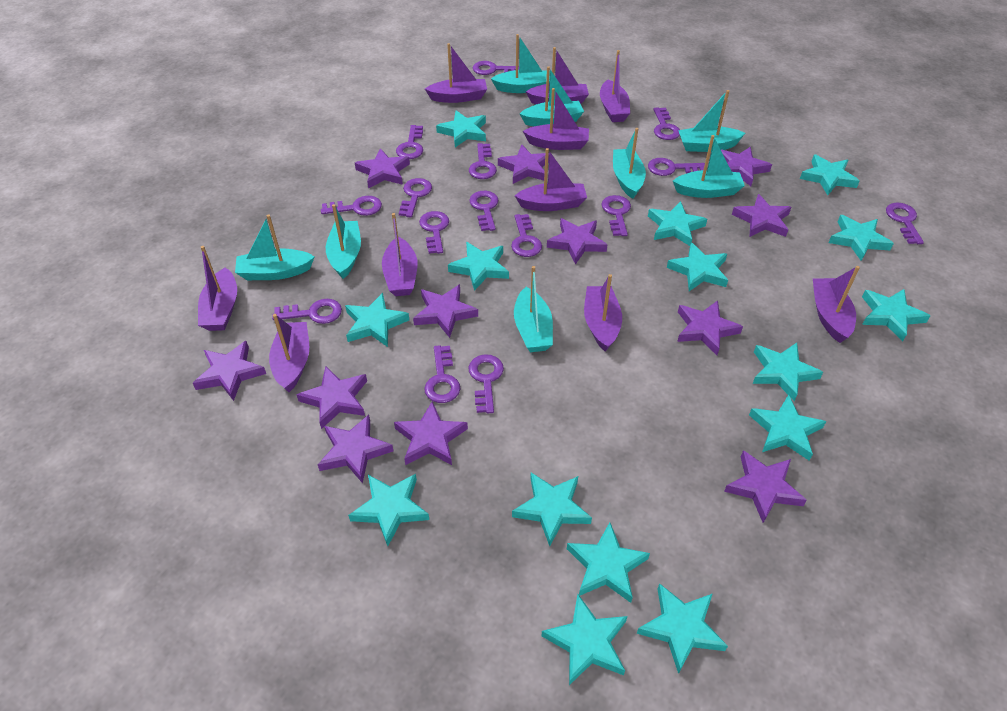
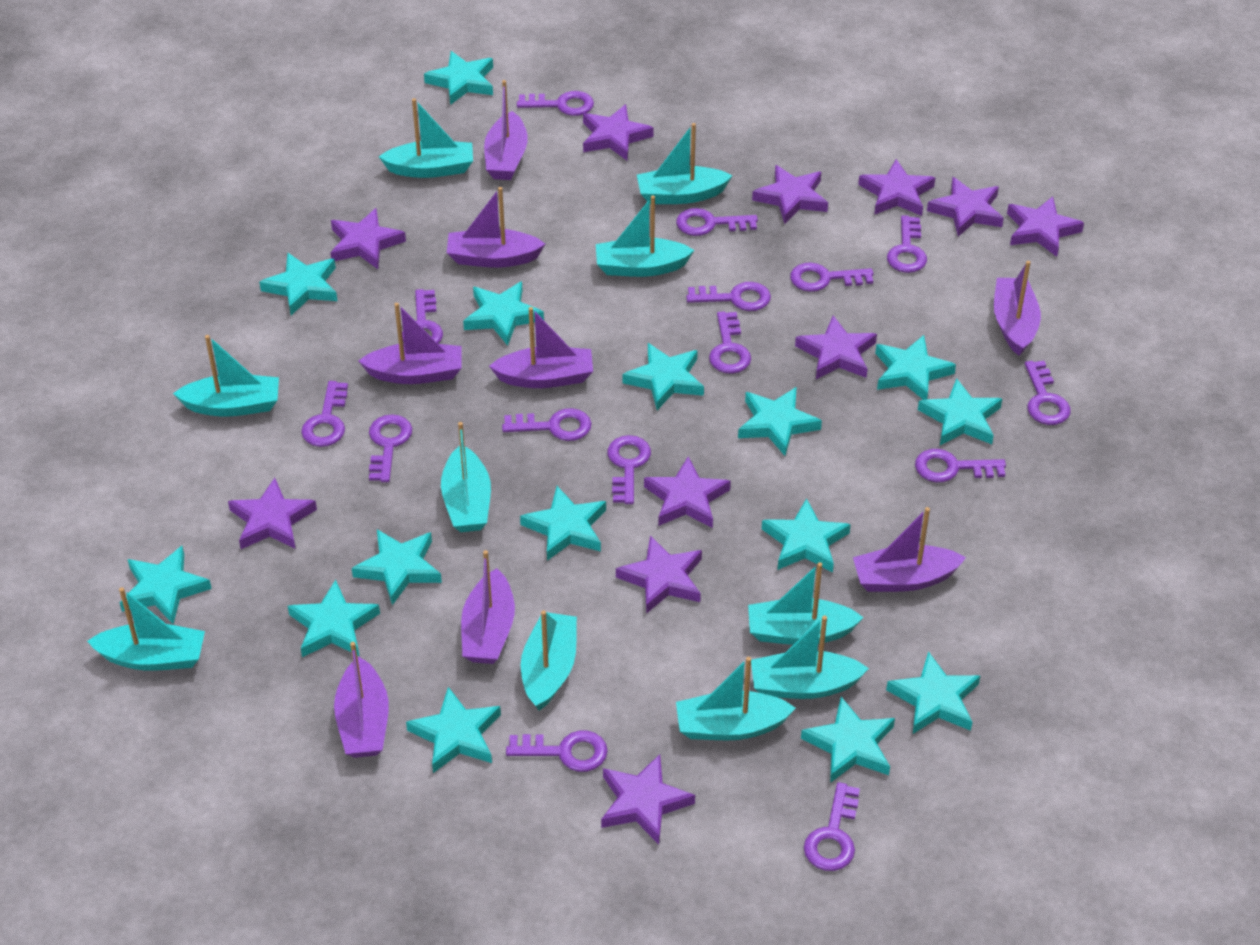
purple boat: [198,246,237,331] [269,314,309,392] [382,213,418,296] [425,43,487,103] [515,148,587,211] [523,88,589,150] [526,47,589,104] [584,274,622,352] [600,50,630,122] [813,266,860,343] = 10 -> [334,642,389,758] [359,303,462,384] [447,187,545,268] [461,550,515,664] [484,80,528,180] [489,307,593,388] [853,507,966,592] [994,261,1041,356] = 8
purple star: [193,341,266,401] [296,366,367,429] [318,415,393,483] [355,148,410,189] [394,401,468,465] [413,284,478,338] [498,145,549,184] [547,218,608,265] [677,300,743,355] [721,147,772,186] [724,450,807,523] [732,194,791,237] = 12 -> [228,478,317,549] [331,208,406,269] [583,104,654,160] [601,754,695,845] [616,535,702,614] [644,456,731,528] [752,165,828,224] [795,315,877,379] [858,159,935,216] [927,177,1004,237] [1007,197,1084,257] = 11
turquoise boat: [235,214,315,280] [326,204,361,279] [491,34,550,93] [514,266,553,352] [520,66,584,126] [613,128,646,199] [673,135,745,198] [678,90,745,152] = 8 -> [87,587,205,671] [173,335,279,417] [379,98,473,178] [441,422,491,532] [521,610,577,711] [596,195,694,277] [637,123,732,204] [676,657,795,740] [748,562,864,645] [751,616,869,699] = 10

